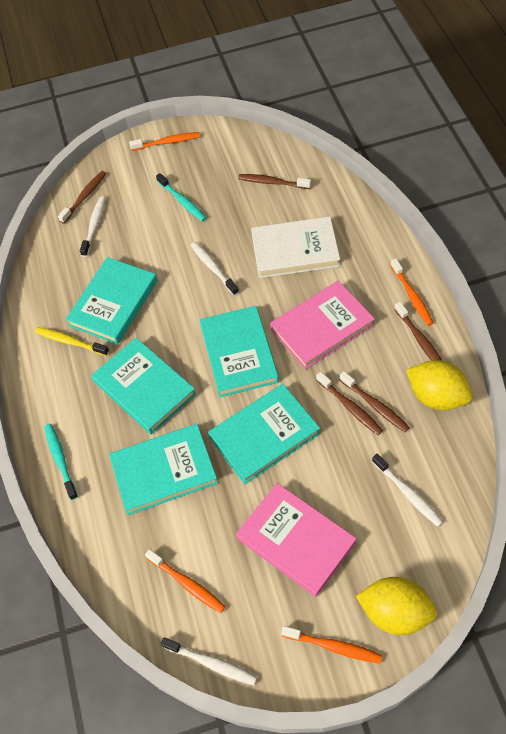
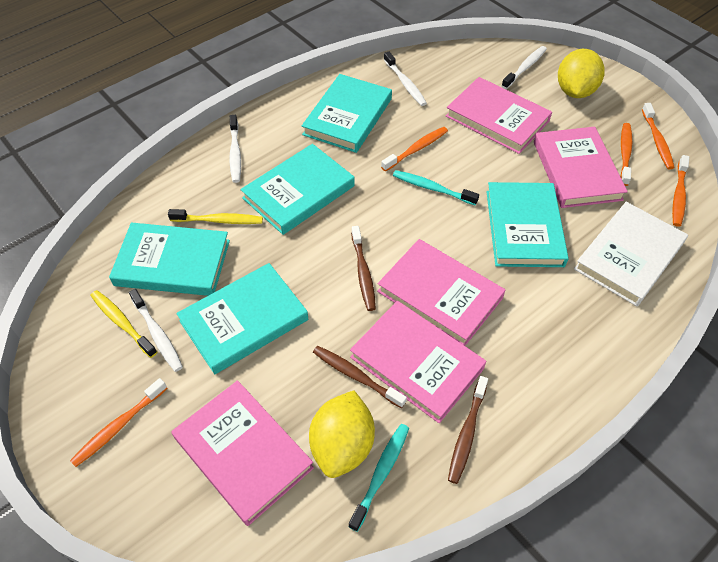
brown toothbrush: [58,171,107,224] [238,174,311,189] [316,372,383,435] [339,371,410,432] [394,302,442,361] = 5 -> [313,346,407,408] [351,226,376,311] [448,376,488,484] = 3
orange toothbrush: [129,132,200,151] [145,549,226,613] [281,626,382,664] [390,258,433,326] = 4 -> [70,378,167,467] [381,127,448,172] [620,123,632,186] [642,103,675,169] [672,155,689,227] = 5
pink book: [236,483,357,597] [270,281,375,370] = 2 -> [171,380,314,526] [350,301,486,423] [377,239,505,346] [446,77,552,154] [534,127,628,208] = 5
yellow toothbrush: [35,327,109,356] = 1 -> [91,290,157,358] [168,209,263,224] = 2

